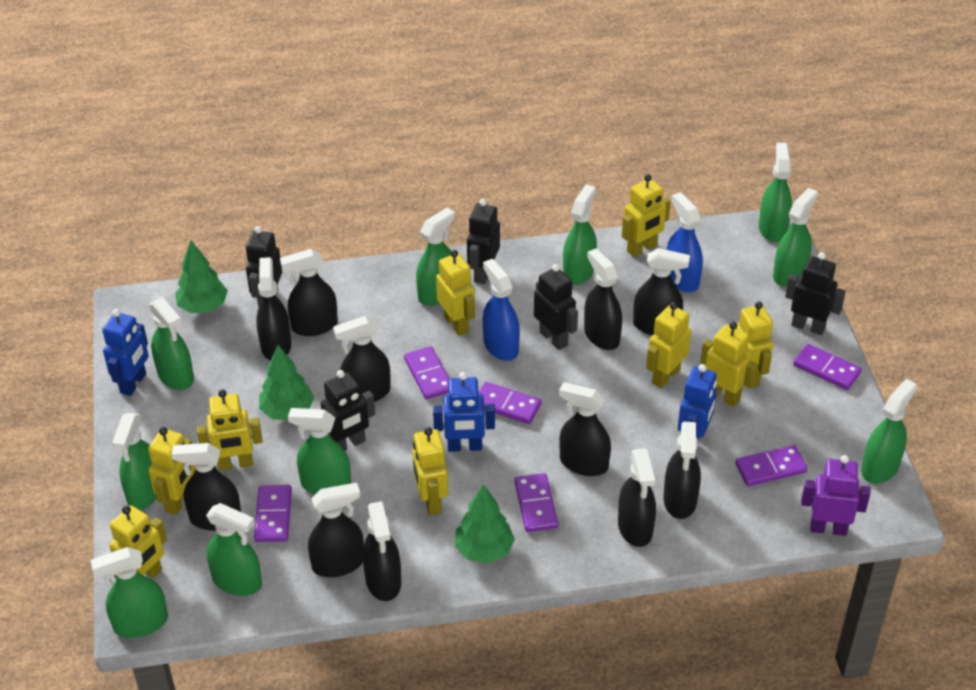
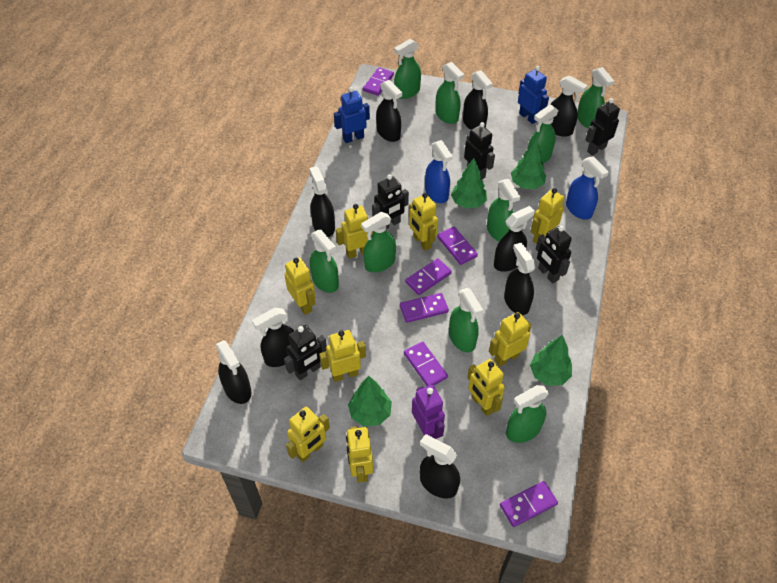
black spray bottle: [171,443,241,531] [256,257,291,360] [280,249,338,336] [308,482,364,577] [333,316,391,402] [363,502,401,601] [559,382,611,476] [584,248,622,350] [618,448,656,547] [633,248,690,335] [663,421,701,519] = 11 -> [216,340,252,404] [252,308,294,367] [309,166,335,237] [376,80,402,142] [420,434,460,498] [463,70,493,130] [494,206,535,272] [504,243,535,315] [551,75,587,137] = 9
blue robot: [102,309,149,396] [433,372,495,452] [678,364,717,441] = 3 -> [334,87,370,143] [518,66,549,124] = 2
green spray bottle: [90,547,168,638] [112,413,157,510] [149,297,194,390] [206,503,262,596] [288,408,351,494] [416,208,455,306] [563,185,597,285] [759,143,792,242] [773,188,818,287] [861,379,917,484] = 10 -> [310,230,339,293] [361,212,396,272] [394,39,421,99] [435,62,464,124] [449,288,483,352] [487,179,520,241] [506,385,549,443] [528,104,559,163] [577,67,614,128] = 9
green tree: [175,240,228,313] [259,345,314,420] [455,484,515,563] = 3 -> [348,376,392,426] [451,158,487,209] [511,139,546,189] [530,335,572,386] = 4

